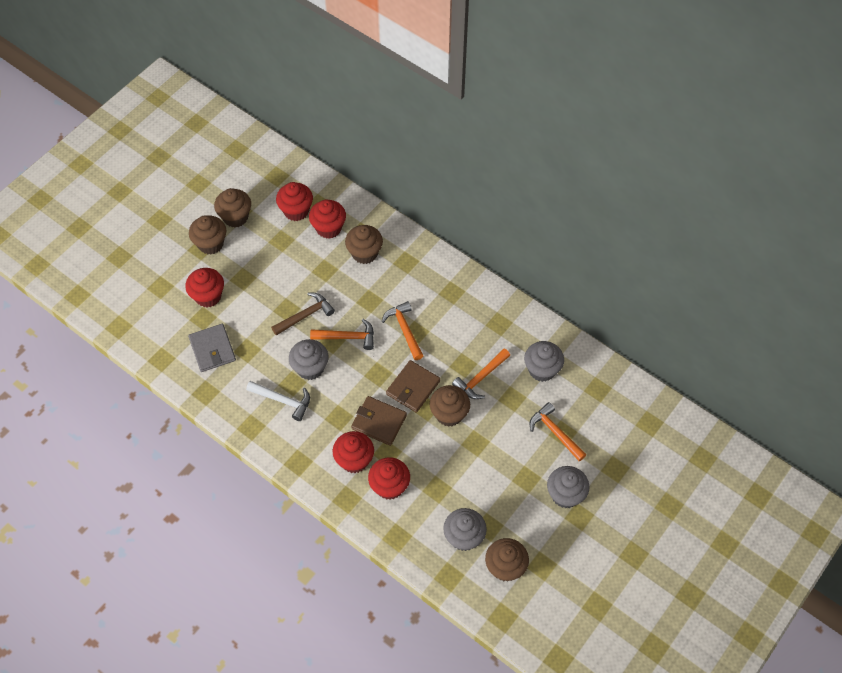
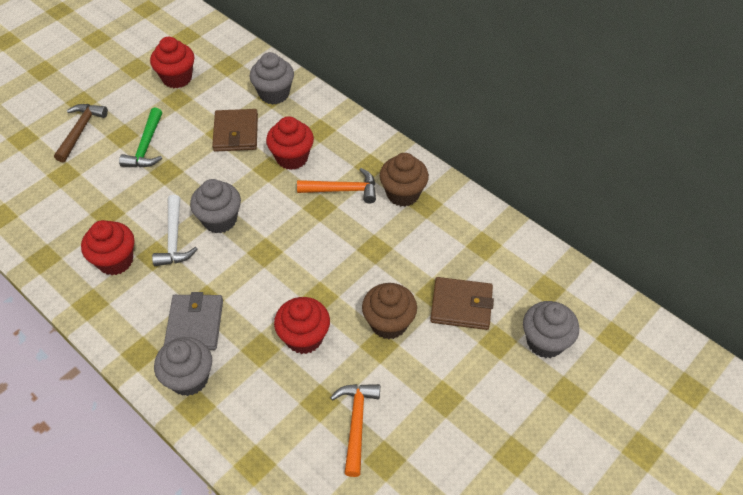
brown cupcake: [189,215,226,254] [214,188,251,228] [345,225,383,264] [430,385,470,427] [485,538,529,582] = 5 -> [362,283,417,339] [380,153,429,207] = 2
green hammer: none = 0 -> [119,108,162,167] = 1
orange hammer: [310,319,374,350] [382,301,424,360] [452,349,510,399] [530,402,587,461] = 4 -> [297,168,376,204] [330,384,380,477] = 2
red cupcake: [185,268,224,307] [276,182,313,221] [309,200,346,239] [333,431,374,473] [368,457,410,500] = 5 -> [81,220,134,275] [150,37,195,88] [266,116,314,170] [274,297,330,354] = 4

